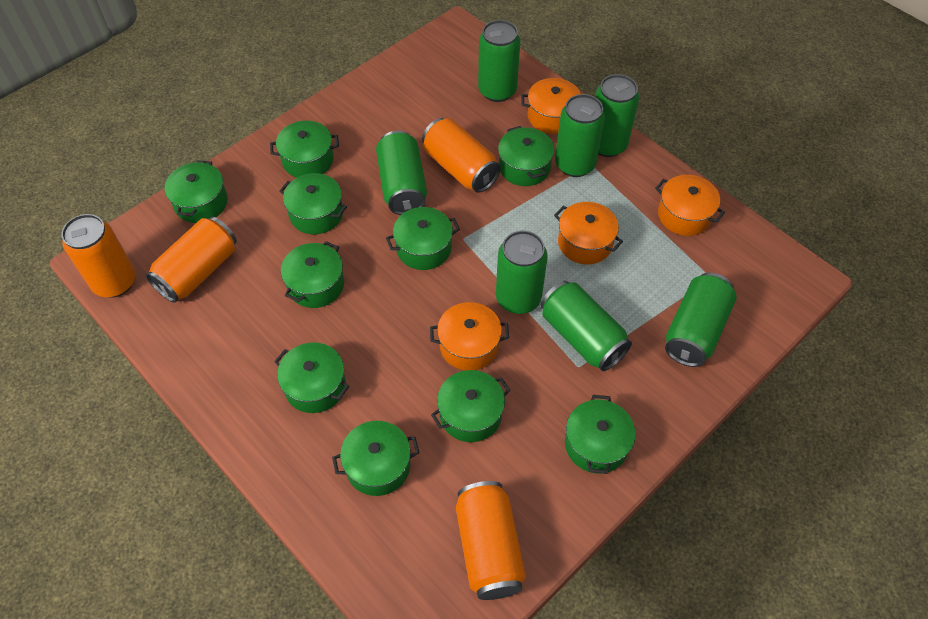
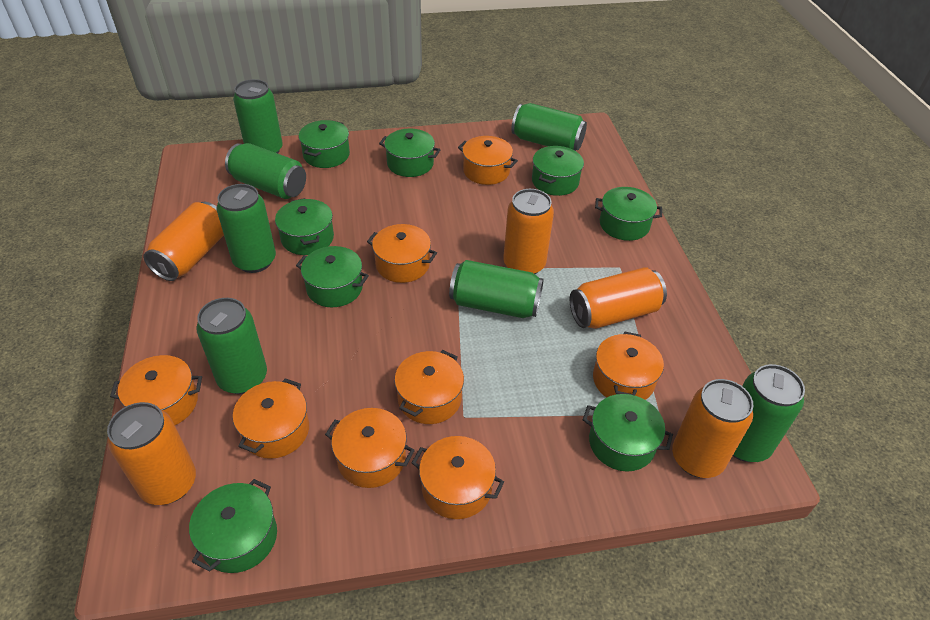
green pot: [165,160,228,223] [270,121,339,178] [274,342,349,413] [279,173,347,234] [281,241,344,308] [332,421,419,496] [386,207,460,270] [431,370,511,442] [498,126,554,186] [565,395,636,474] = 10 -> [189,479,277,573] [275,198,334,255] [296,246,369,307] [299,120,350,168] [379,129,440,177] [532,146,584,196] [583,394,673,471] [595,187,662,241] = 8
orange can: [61,214,136,298] [146,217,237,303] [422,118,501,193] [456,481,526,600] = 4 -> [107,402,196,505] [143,202,224,281] [503,189,554,274] [570,267,667,329] [672,379,753,478] = 5
orange pot: [430,302,509,370] [522,78,581,134] [554,202,623,264] [655,175,725,236] = 4 -> [110,355,202,425] [233,378,309,459] [325,408,415,488] [367,224,437,283] [394,350,464,424] [412,436,504,519] [458,136,518,185] [593,331,664,400] = 8

